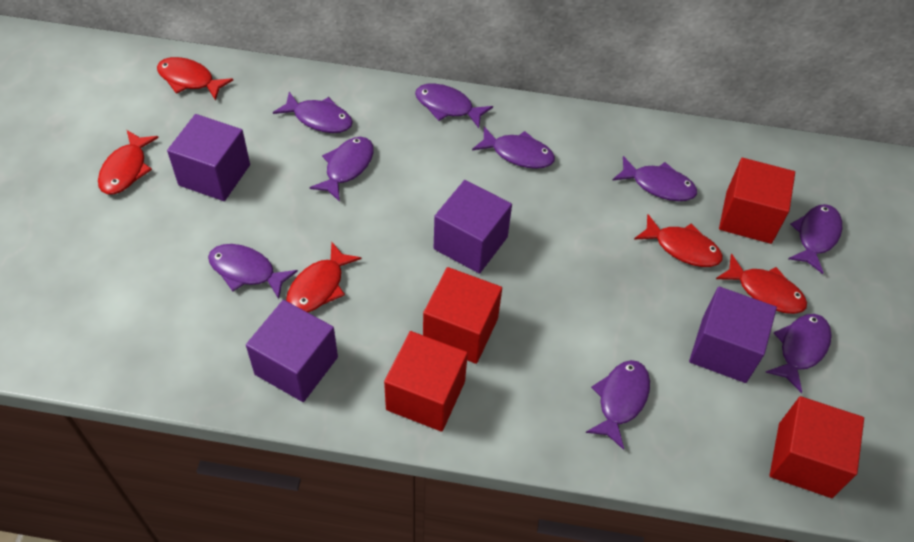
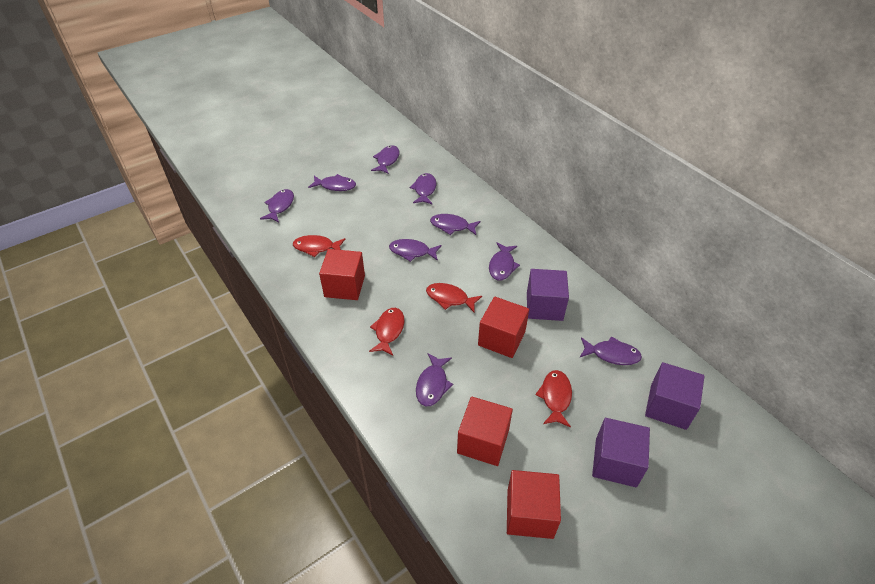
purple cube: [167,114,250,201] [246,300,338,402] [434,180,512,274] [689,286,777,383] = 4 -> [527,269,569,321] [592,418,650,487] [645,362,705,430] = 3
red fish: [98,130,159,194] [157,57,233,101] [286,242,361,312] [634,214,723,267] [716,254,807,314] = 5 -> [293,235,345,257] [369,308,405,356] [426,283,482,312] [535,370,572,428] = 4

